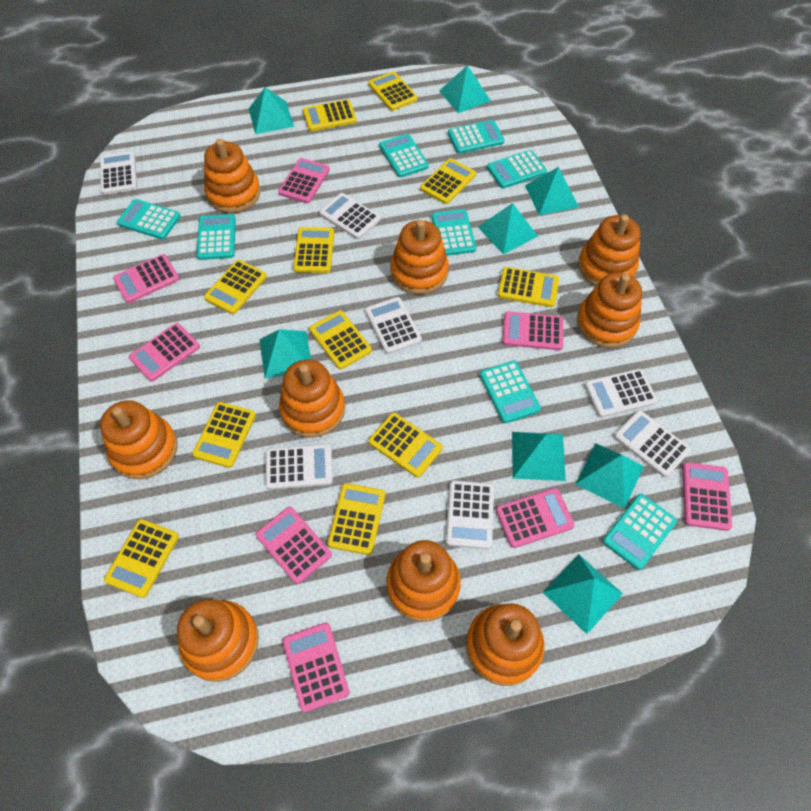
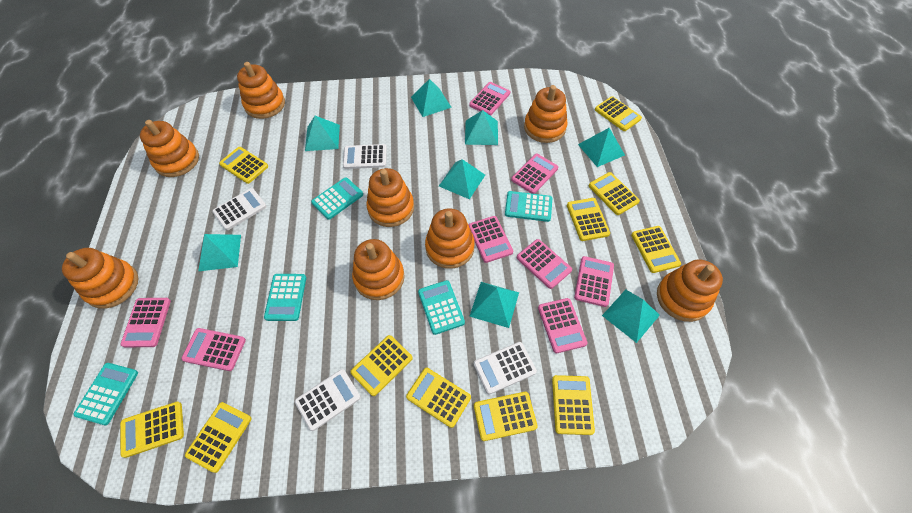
orange stacking toy: [100,400,177,479] [177,599,259,682] [204,139,261,213] [279,360,345,438] [387,540,461,622] [390,220,449,294] [466,603,545,686] [577,272,642,348] [578,215,640,286] = 9 -> [62,248,138,309] [140,120,199,177] [237,62,285,119] [352,239,405,300] [366,168,414,227] [425,208,475,269] [524,85,568,143] [657,260,723,322] = 8
turquoise calculator: [117,199,181,239] [197,214,236,260] [379,134,429,178] [432,209,476,256] [448,120,504,154] [480,361,541,423] [487,150,547,188] [603,494,677,570] = 8 -> [73,363,138,425] [264,274,306,321] [311,177,363,220] [418,280,465,335] [505,191,552,222] = 5
white calculator: [100,151,137,195] [266,444,333,490] [319,193,380,239] [365,297,422,354] [446,480,494,549] [585,369,657,418] [614,410,691,477] = 7 -> [212,188,267,230] [295,369,361,431] [343,144,387,169] [474,342,537,394] = 4

